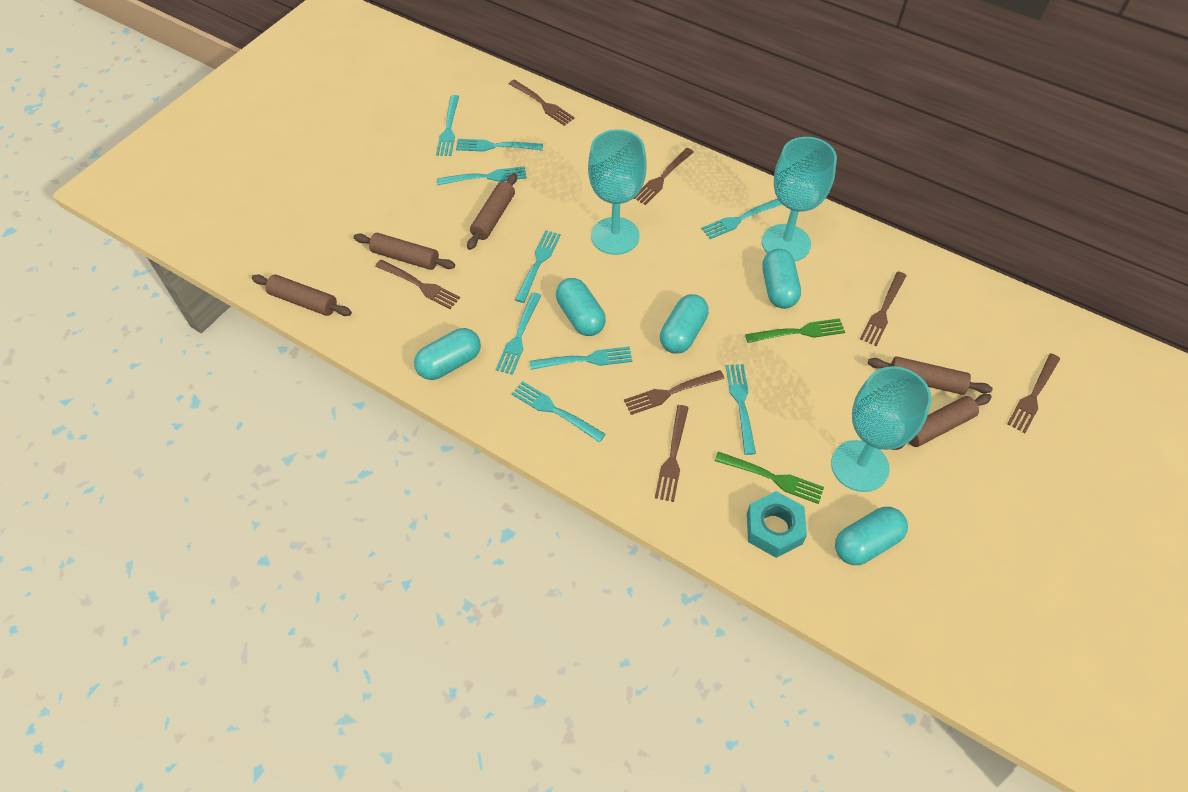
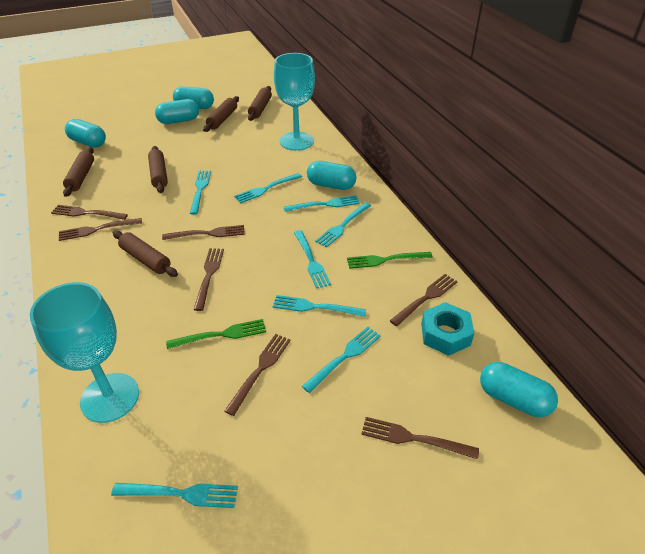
turquoise fork: [436,95,459,156] [437,166,527,185] [456,139,543,152] [496,293,541,375] [512,381,606,442] [515,230,561,303] [530,346,632,370] [701,198,783,239] [726,364,756,455] = 9 -> [111,483,238,508] [190,171,211,215] [234,173,302,203] [273,295,366,317] [284,195,360,212] [294,230,331,289] [302,327,381,393] [315,202,371,247] = 8
turquoise goblet: [588,129,647,255] [762,137,837,261] [831,366,932,492] = 3 -> [30,282,139,423] [274,53,315,151] = 2

